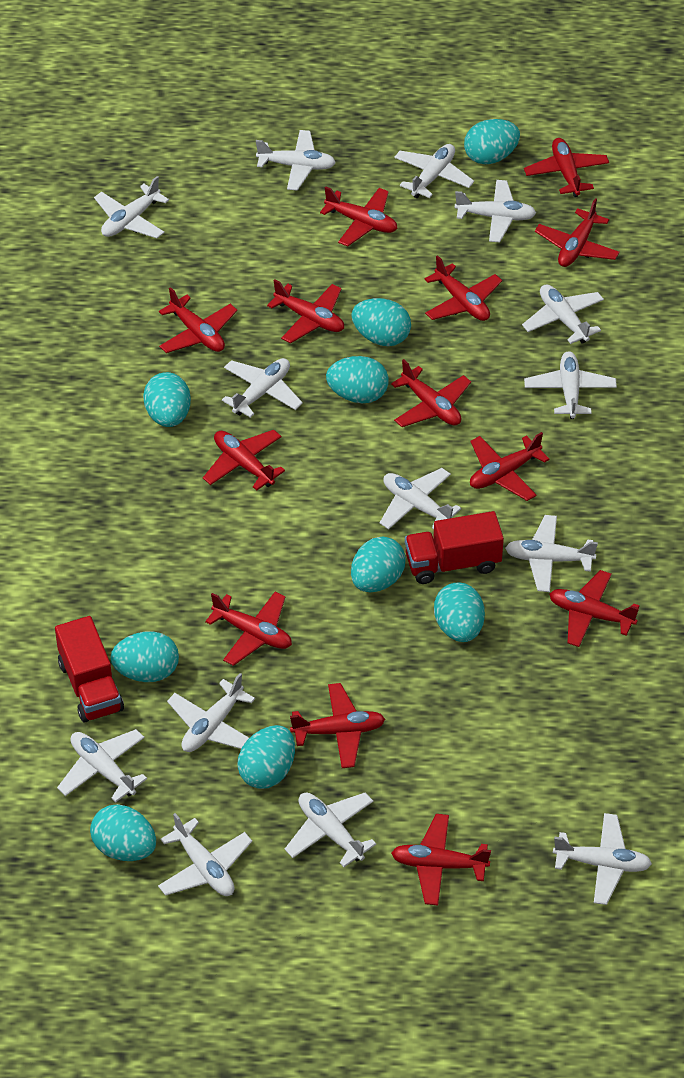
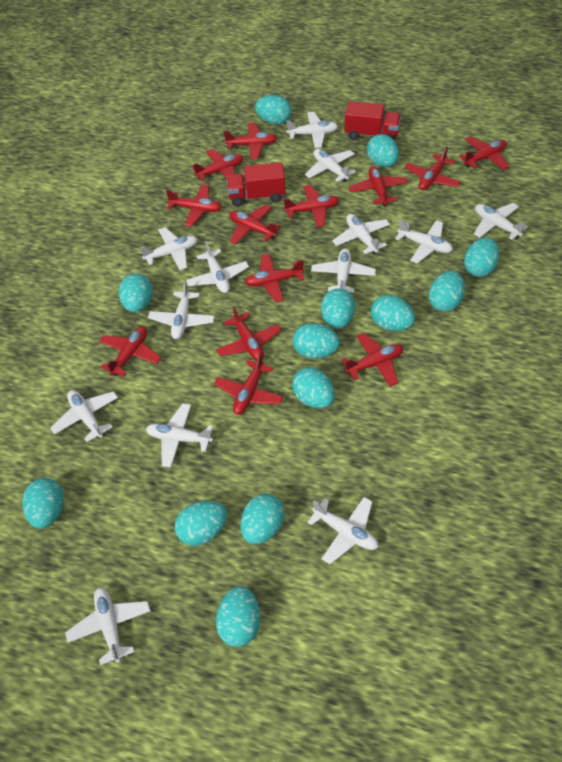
turquoise egg: [90,804,156,861] [110,631,179,682] [143,372,191,427] [237,725,295,789] [326,356,388,403] [351,298,411,346] [351,536,406,593] [434,583,485,642] [464,119,520,164] = 9 -> [22,478,64,529] [119,273,153,313] [175,501,227,546] [216,586,260,647] [241,494,284,544] [255,95,292,125] [292,367,335,408] [293,323,340,359] [321,289,355,329] [367,134,399,167] [371,295,415,331] [429,271,465,312] [464,237,499,277] = 13
white plane: [57,729,147,802] [94,176,169,238] [158,813,252,896] [167,673,255,752] [222,358,303,418] [256,130,336,191] [284,792,376,867] [380,468,461,530] [394,144,474,198] [455,180,536,242] [505,515,598,592] [522,284,604,344] [524,351,617,419] [553,813,652,905] = 14 -> [50,390,118,442] [65,588,151,665] [140,227,197,270] [146,403,213,468] [148,281,215,339] [186,241,249,293] [286,112,338,148] [305,149,356,182] [307,497,378,564] [311,248,376,293] [332,214,390,254] [395,220,453,264] [474,203,528,240] = 13

